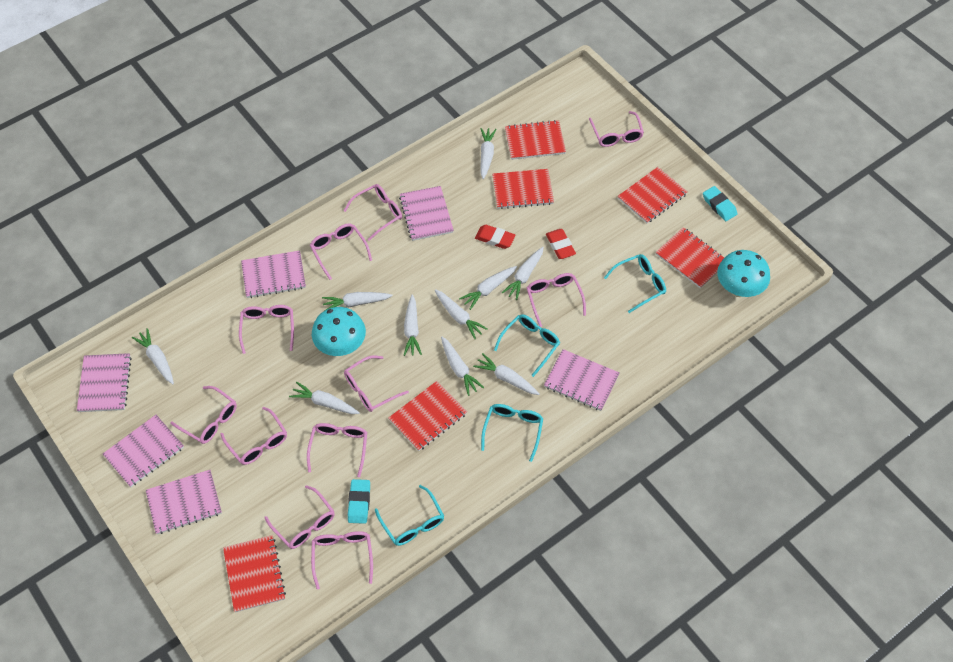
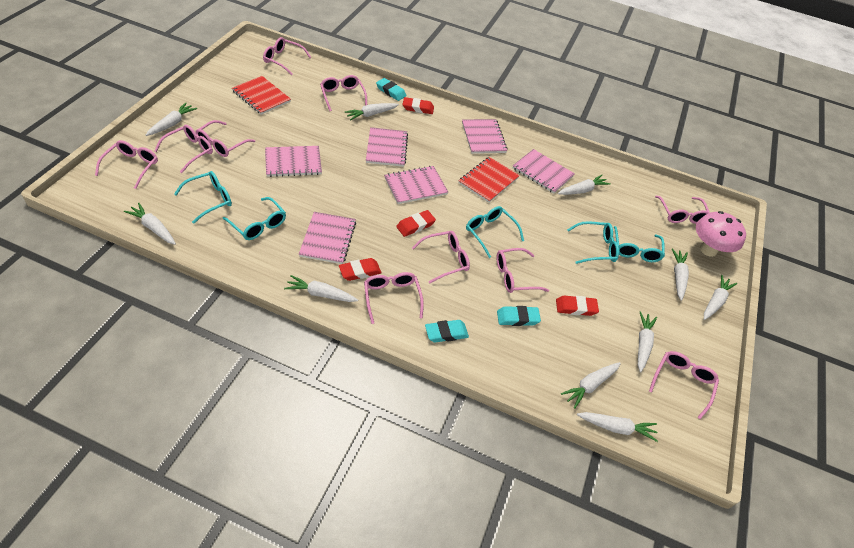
pink glasses: [170,386,237,444] [220,407,287,465] [239,305,294,354] [264,485,335,549] [307,423,367,477] [310,223,372,280] [311,531,373,590] [343,184,402,241] [344,356,409,412] [527,273,586,327] [589,111,644,147] = 11 -> [95,140,158,189] [154,125,213,173] [195,120,255,157] [263,37,311,75] [320,75,367,111] [364,272,424,324] [412,231,470,283] [496,248,549,293] [649,351,719,419] [655,196,710,224] = 10
pink mushroom: none = 0 -> [696,211,746,257] = 1
red eraser: [475,225,516,249] [546,229,576,259] = 2 -> [339,258,381,281] [396,210,436,237] [402,97,434,114] [556,295,599,316] = 4
red notebook: [223,535,286,612] [389,381,467,451] [492,169,554,209] [505,120,566,160] [618,167,688,223] [656,227,724,289] = 6 -> [232,76,291,115] [459,157,520,203] = 2
turquoise eraser: [348,479,370,524] [703,186,738,221] = 2 -> [376,78,406,101] [425,320,469,342] [497,306,541,326] = 3
turquoise glasses: [375,485,444,546] [481,404,543,462] [494,314,560,377] [604,254,666,313] = 4 -> [174,171,232,224] [223,197,286,240] [466,206,524,258] [567,221,619,264] [614,226,665,262] = 5
turquoise mushroom: [312,307,366,356] [717,250,770,297] = 2 -> none = 0

